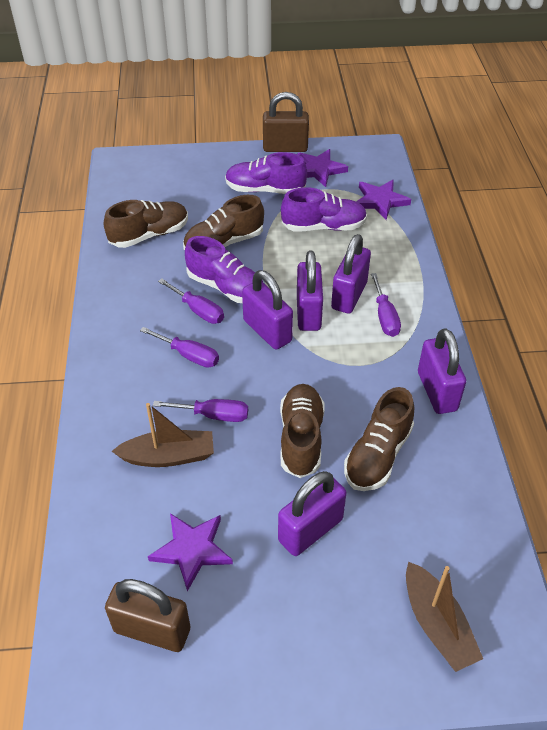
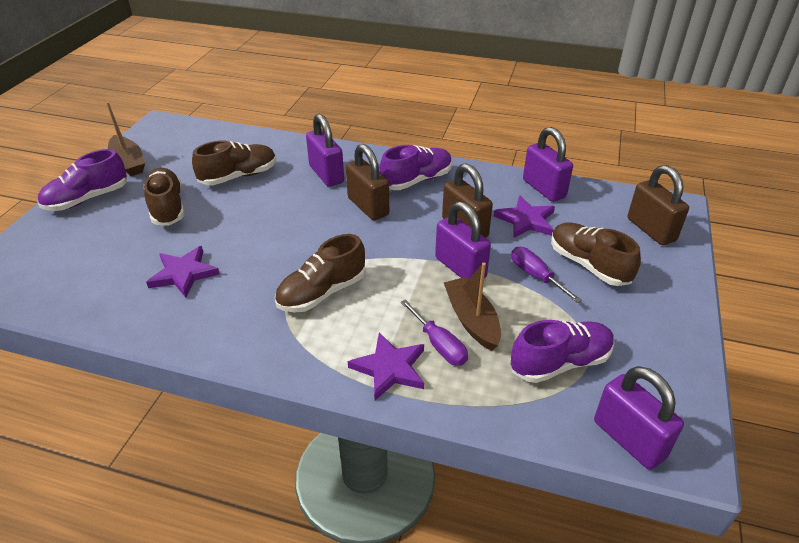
brown padlock: [105,579,190,652] [263,92,309,152] = 2 -> [346,144,389,220] [442,163,493,238] [628,165,689,245] = 3
purple padlock: [242,270,293,350] [278,471,346,556] [297,250,323,331] [331,234,371,314] [418,328,466,414] = 5 -> [306,114,344,187] [435,201,491,279] [523,127,573,202] [594,366,684,470] = 4
purple screwdriver: [140,327,219,368] [153,399,248,422] [158,279,224,324] [371,273,401,337] = 4 -> [400,299,468,366] [511,247,582,303] = 2

